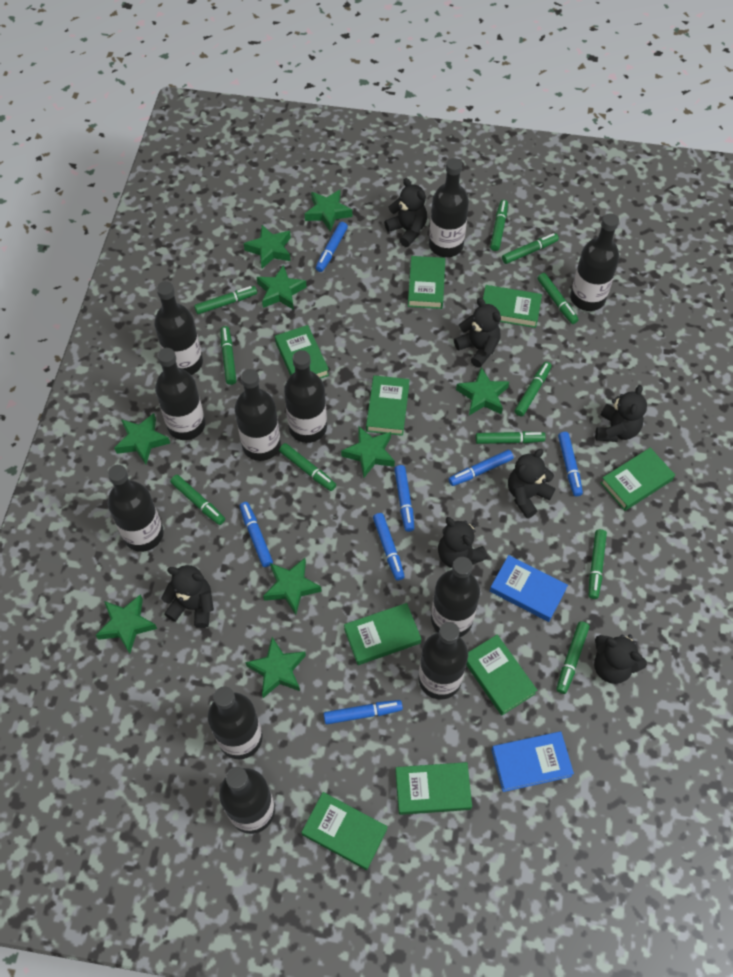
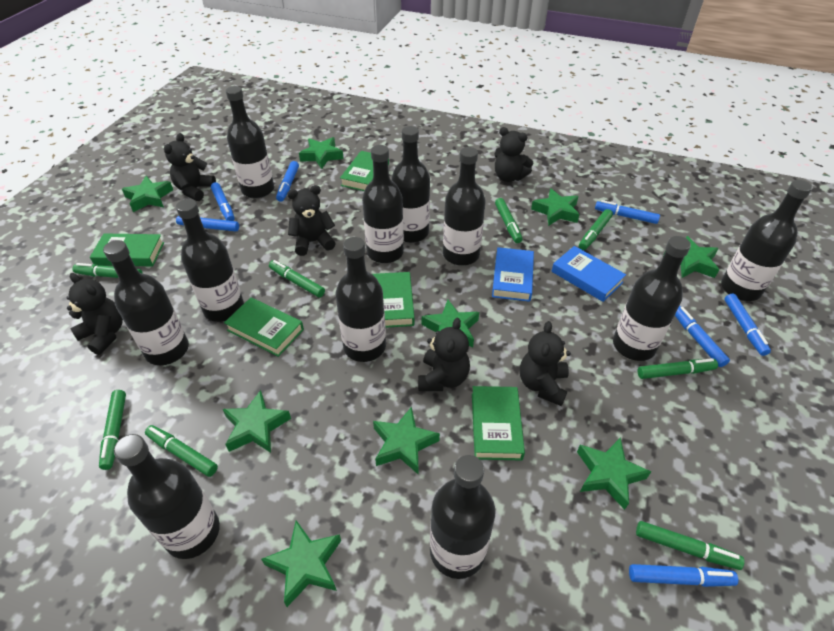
black teddy bear: [161,565,214,628] [384,178,427,247] [438,517,488,568] [454,298,501,368] [508,449,556,518] [594,635,647,684] [595,385,647,442] = 7 -> [67,273,123,355] [164,133,216,201] [287,185,336,256] [418,318,470,391] [495,127,533,182] [520,321,571,406] = 6
green book: [275,325,329,379] [301,792,388,870] [344,603,421,665] [366,375,410,436] [395,762,472,815] [408,256,445,309] [466,634,537,715] [483,285,542,328] [601,448,675,511] = 9 -> [90,234,164,266] [224,297,304,357] [340,151,389,191] [372,272,415,328] [472,386,525,461] = 5
green marker: [170,475,225,525] [194,286,257,314] [220,326,237,385] [279,443,336,491] [475,431,546,444] [490,200,508,251] [502,233,559,264] [515,362,552,416] [537,273,579,324] [557,621,590,694] [589,529,607,599] = 11 -> [72,263,143,278] [99,390,126,470] [145,425,218,477] [269,260,325,298] [495,198,523,243] [579,209,613,250] [636,521,745,570] [638,358,718,379] = 8

